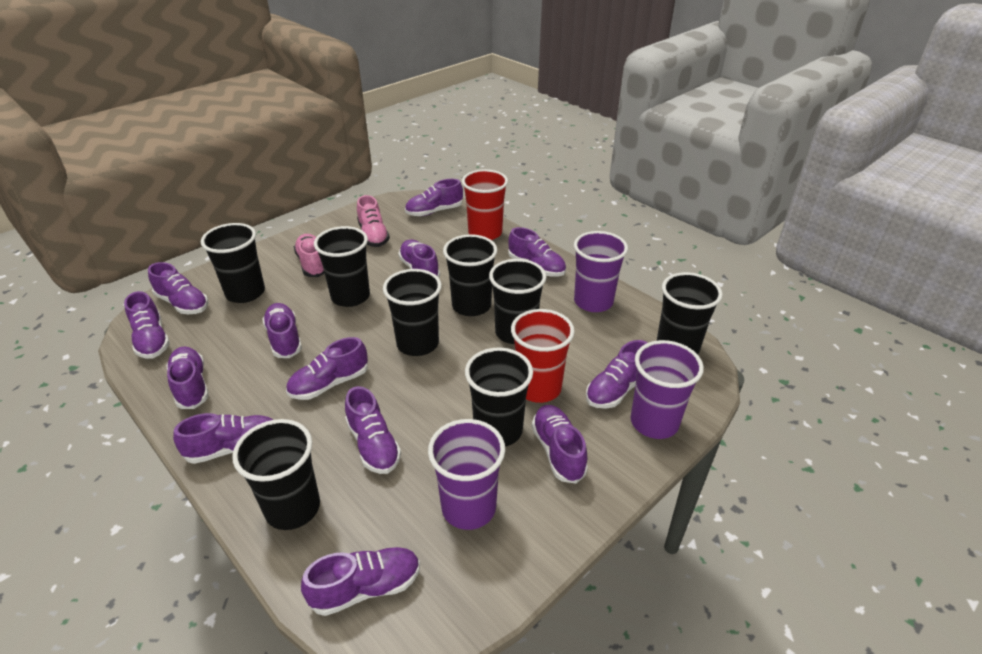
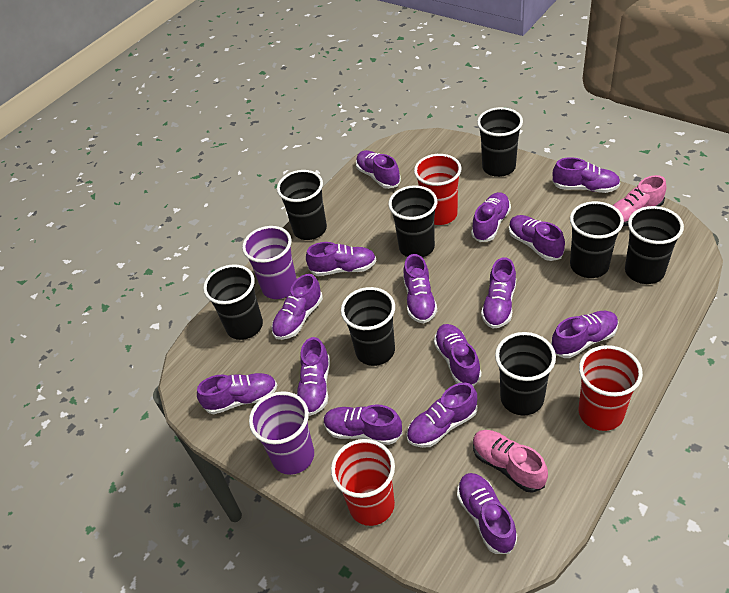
purple cup: [428,419,505,530] [574,231,628,312] [630,340,704,439] = 3 -> [242,226,297,299] [249,391,314,475] = 2
purple shoe: [124,291,170,359] [148,262,208,314] [166,346,209,409] [173,413,274,464] [262,303,302,358] [286,337,368,400] [301,547,420,616] [345,386,401,474] [398,240,440,277] [405,179,463,216] [508,227,566,276] [532,405,588,484] [586,340,647,409] = 13 -> [197,373,277,414] [272,274,323,340] [297,337,330,416] [306,242,376,276] [324,405,402,445] [356,150,401,189] [403,254,437,324] [407,383,478,448] [434,324,482,386] [457,473,517,554] [471,192,511,242] [481,257,516,329] [509,215,565,261] [551,311,618,358] [552,157,621,193] = 15
red cup: [462,169,508,240] [511,309,575,403] = 2 -> [331,439,395,526] [414,154,462,225] [579,345,643,431] = 3

